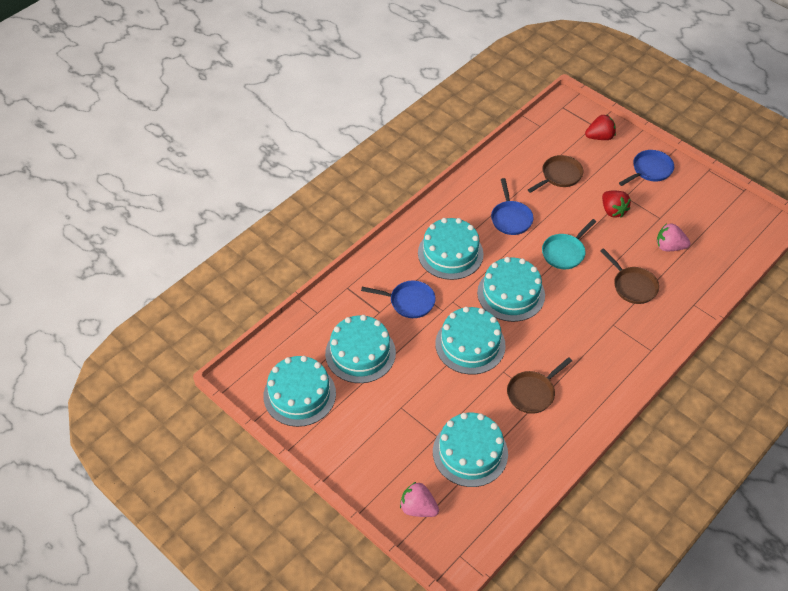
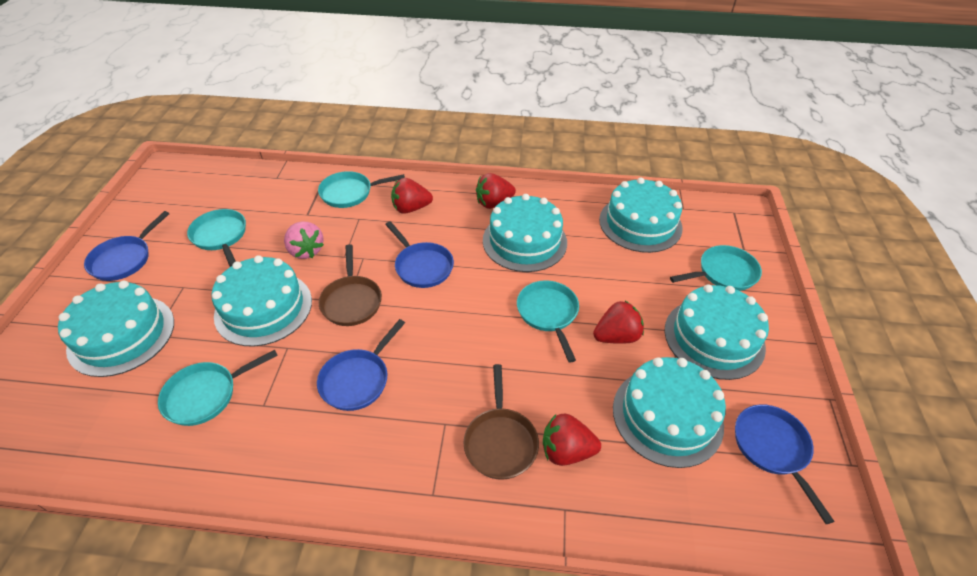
blue pan: [361,280,436,318] [491,178,534,235] [619,150,674,186] = 3 -> [84,211,170,281] [317,319,405,411] [385,221,454,288] [735,404,835,524] = 4
brown pan: [507,357,572,414] [528,155,583,193] [600,248,659,304] = 3 -> [319,244,382,326] [464,364,539,480] = 2
pink strawberry: [400,482,439,517] [657,223,690,251] = 2 -> [284,221,324,259] = 1
red strawberry: [585,114,616,140] [602,191,631,218] = 2 -> [391,178,433,214] [476,173,516,209] [543,414,601,466] [593,300,644,344] = 4
turquoise pan: [542,219,596,269] = 1 -> [158,350,278,426] [187,209,246,267] [318,171,405,208] [517,281,579,363] [670,245,762,291] = 5

